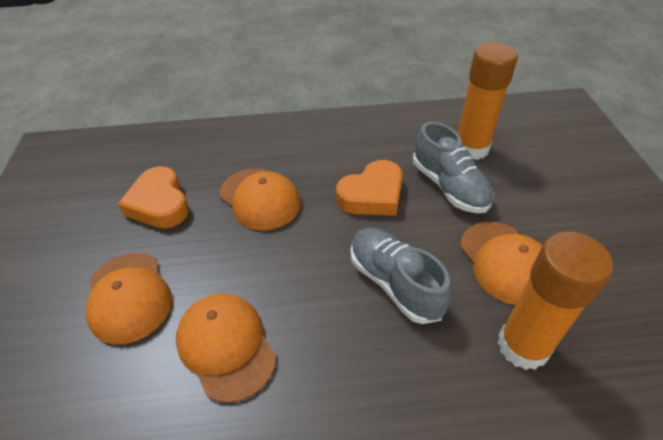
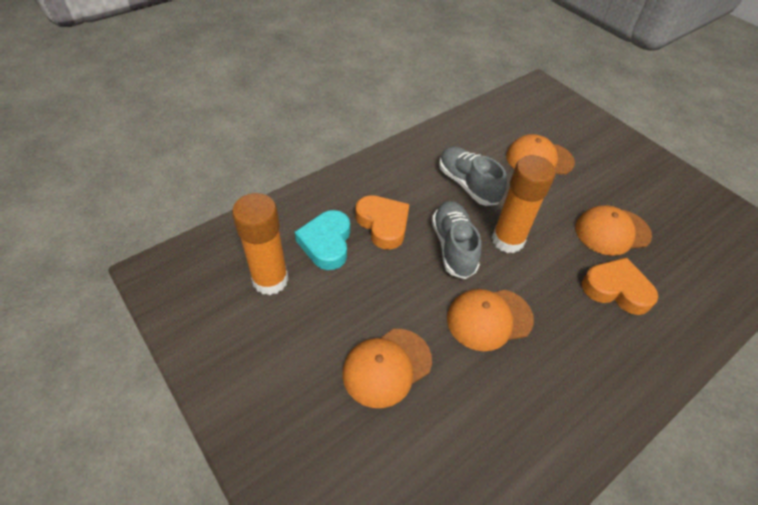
turquoise heart: none = 0 -> [295,210,350,270] = 1

